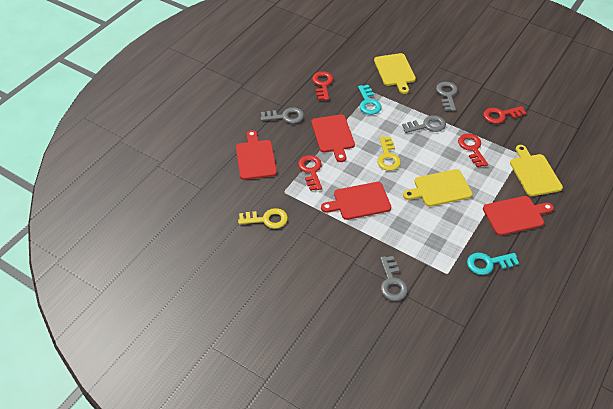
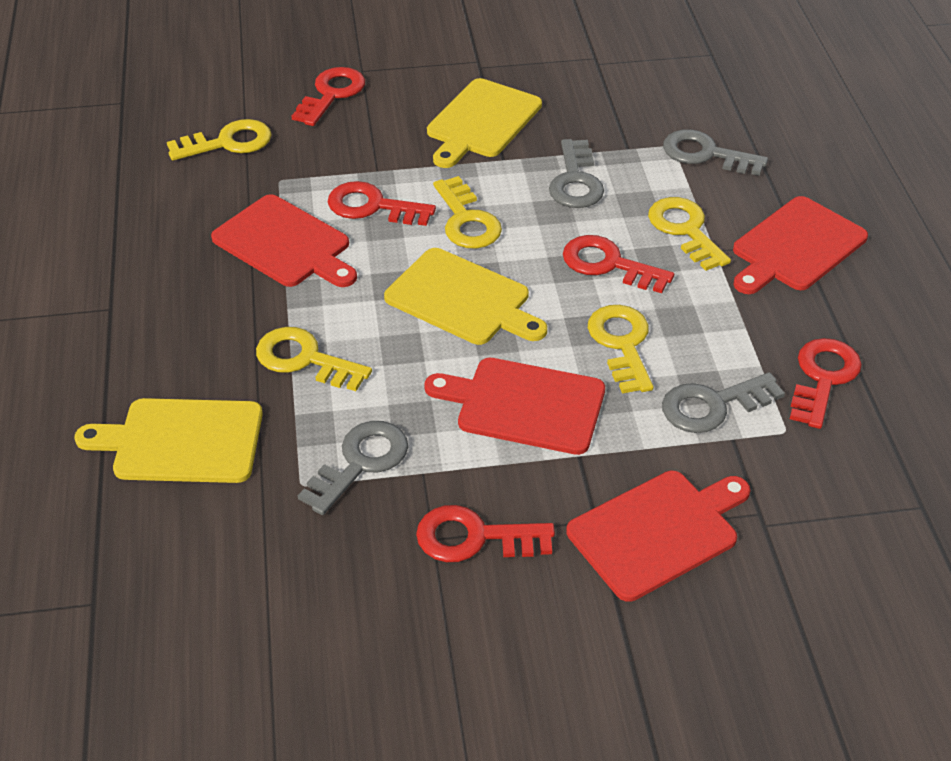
red key: [298,155,322,191] [312,71,333,100] [458,134,488,167] [483,106,527,124] = 4 -> [291,67,365,126] [328,181,436,226] [416,505,555,562] [563,235,674,293] [790,338,862,429] = 5
turquoise key: [358,85,381,115] [467,253,519,275] = 2 -> none = 0
yellow key: [238,208,288,229] [377,137,401,171] = 2 -> [167,119,272,161] [256,327,372,391] [433,176,502,249] [588,305,654,394] [648,197,731,271] = 5

